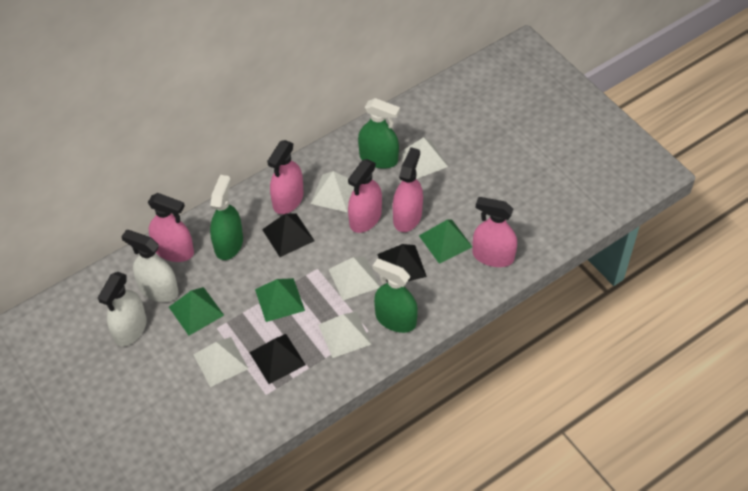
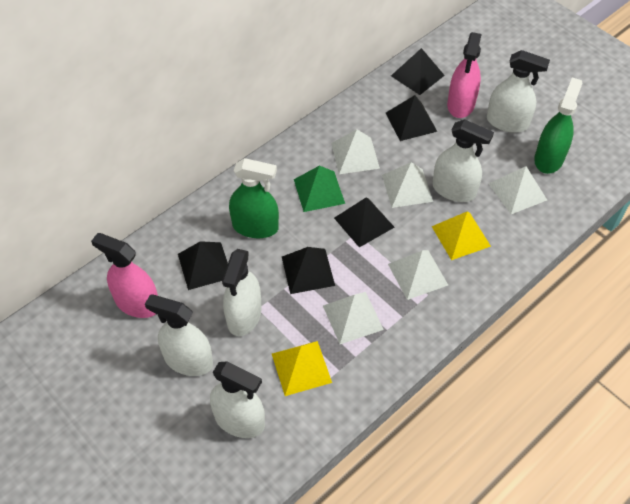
black pyramid: [249,334,306,384] [262,213,314,257] [377,244,427,283] = 3 -> [178,241,228,290] [282,247,335,294] [334,197,394,247] [386,95,437,141] [391,48,445,95] = 5
green pyramid: [169,287,224,336] [255,278,305,322] [419,220,472,264] = 3 -> [294,166,345,212] = 1
green spray bottle: [210,175,243,260] [358,98,400,169] [373,258,418,333] = 3 -> [229,158,279,238] [534,77,582,174] = 2
pink spray bottle: [148,193,194,262] [267,140,304,214] [348,159,382,233] [393,147,423,232] [472,197,517,267] = 5 -> [91,233,158,318] [447,32,481,118] = 2
white spray bottle: [98,272,147,346] [121,230,179,302] = 2 -> [145,295,213,376] [210,361,265,438] [222,249,262,336] [432,119,494,202] [487,50,550,133] = 5
yellow pyramid: none = 0 -> [272,341,332,396] [432,211,491,260] = 2

